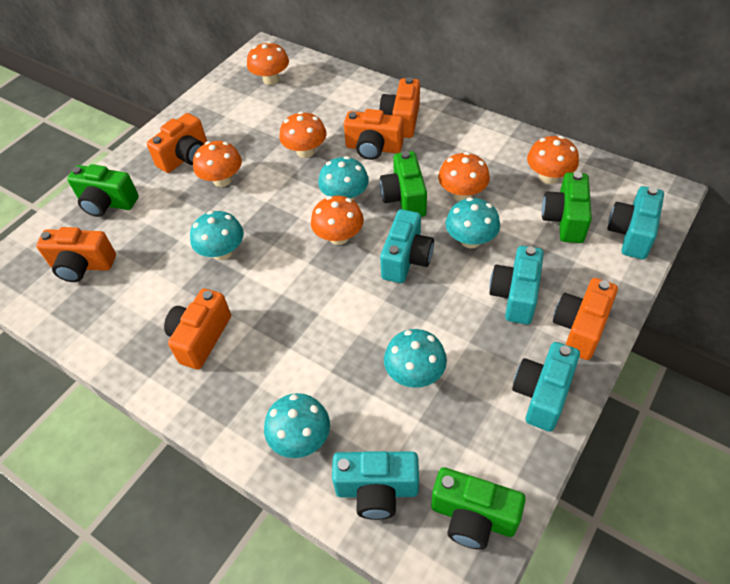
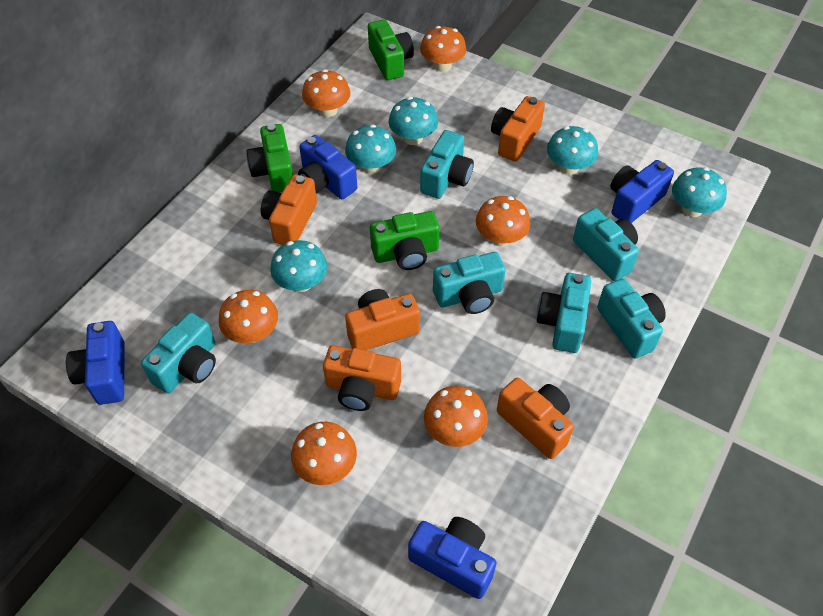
blue camera: none = 0 -> [66,321,125,405] [298,135,357,199] [408,517,496,599] [610,160,674,223] = 4
green camera: [67,164,139,217] [380,151,427,217] [431,467,526,550] [542,172,592,243] = 4 -> [246,124,293,192] [368,19,414,80] [370,211,440,270] = 3
orange camera: [36,227,116,282] [147,113,207,173] [164,289,231,370] [344,109,404,160] [379,77,420,138] [553,278,618,360] = 6 -> [261,175,317,245] [323,345,401,411] [345,289,420,350] [491,96,545,162] [497,377,574,459] = 5
turquoise camera: [332,451,419,520] [380,209,434,283] [489,246,544,325] [512,342,580,432] [608,186,664,260] = 5 -> [141,313,216,393] [420,130,474,199] [433,252,506,314] [537,273,591,353] [573,208,639,281] [597,278,666,358] = 6

